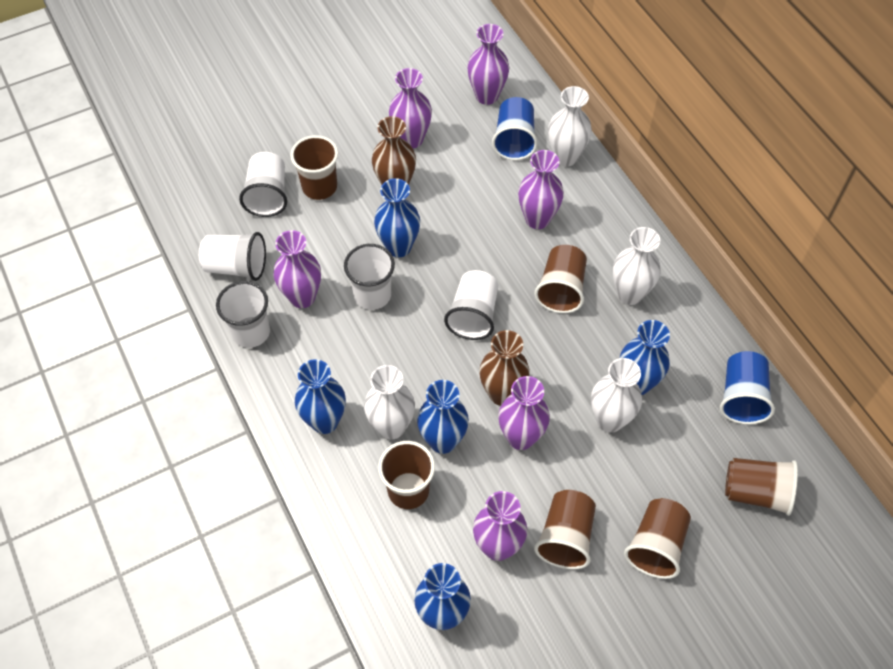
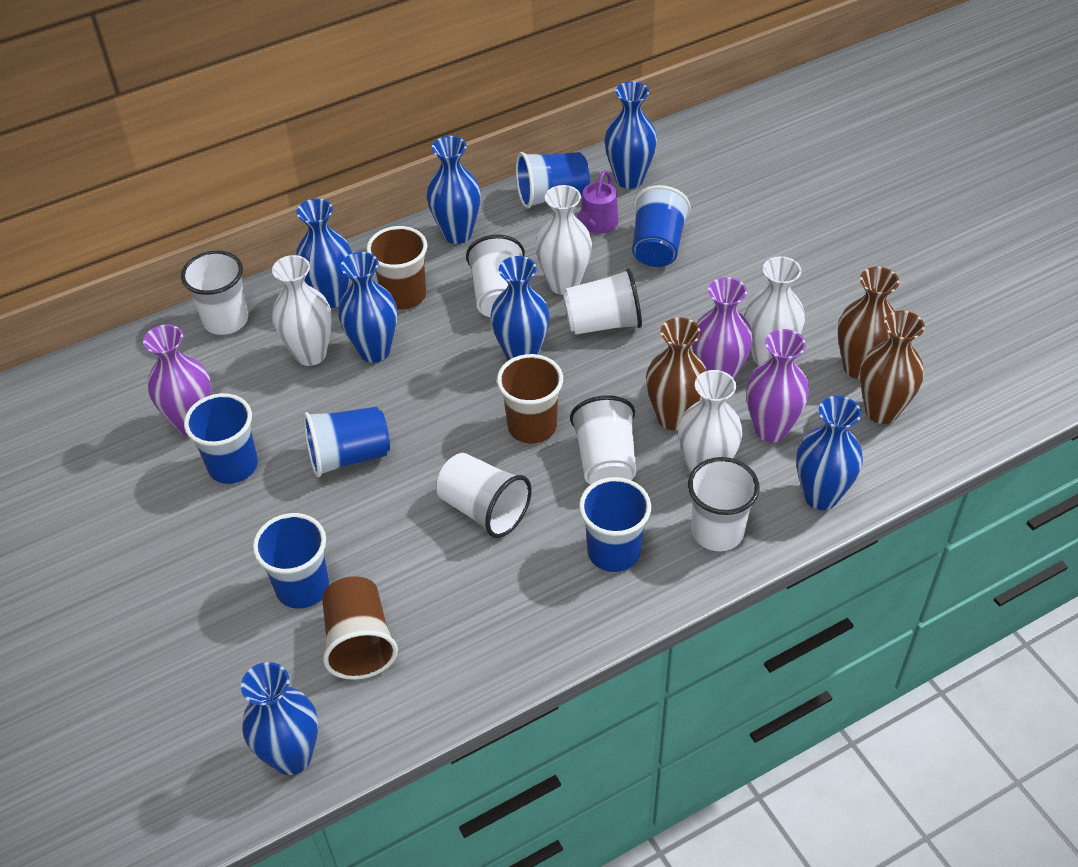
blue cup: [492,97,538,160] [720,351,775,424] = 2 -> [184,393,258,484] [253,513,329,609] [303,407,390,477] [516,152,590,209] [579,477,651,572] [632,185,691,267] = 6
blue vase: [295,359,346,434] [374,178,420,257] [414,563,471,630] [417,380,469,454] [620,320,670,395] = 5 -> [241,662,318,775] [296,198,352,308] [338,252,397,363] [426,136,481,244] [490,256,550,361] [604,82,657,189] [796,396,863,510] = 7
brown cup: [290,135,338,200] [378,441,435,509] [534,245,587,313] [534,490,596,570] [624,498,691,579] [725,458,798,516] = 6 -> [322,576,398,680] [366,226,427,309] [497,354,563,444] = 3
brown vase: [372,116,416,185] [479,330,530,406] = 2 -> [646,317,706,430] [838,267,899,379] [860,311,925,424] = 3
purple vase: [273,230,321,308] [389,68,432,149] [467,24,509,105] [473,491,527,561] [498,376,550,450] [518,150,564,229] = 6 -> [143,325,212,436] [692,277,753,380] [746,329,809,442] = 3
purple watering can: none = 0 -> [576,170,618,234] = 1
white cup: [199,232,266,281] [216,281,270,348] [239,152,287,217] [344,244,395,310] [444,270,498,340] = 5 -> [181,251,248,335] [437,453,532,538] [466,234,525,317] [563,268,642,335] [570,395,636,485] [688,457,760,551] = 6

